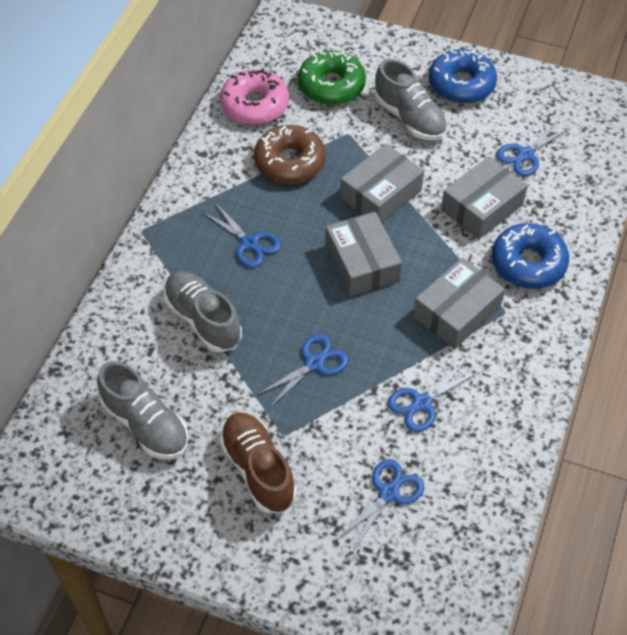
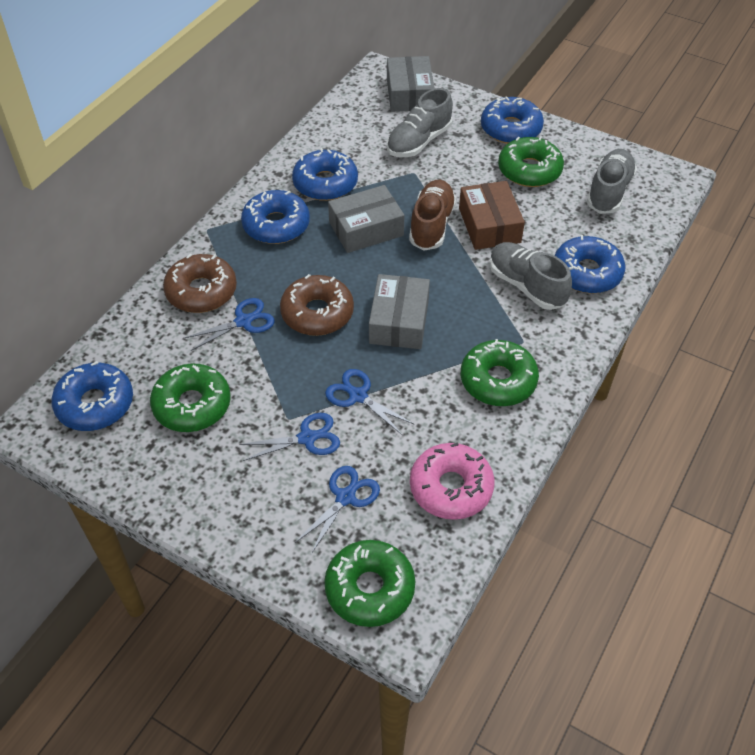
blue donut: [429,49,497,104] [492,223,569,289] = 2 -> [51,361,133,431] [241,190,310,244] [292,148,358,201] [481,96,544,144] [554,235,625,294] = 5
blue scissors: [202,202,281,268] [257,334,349,408] [337,459,424,552] [387,360,479,432] [496,120,570,176] = 5 -> [183,298,275,351] [239,413,340,461] [295,466,380,554] [325,369,415,436] = 4
brown box: none = 0 -> [459,181,525,250] = 1
brown donut: [254,125,326,184] = 1 -> [163,253,237,313] [280,274,354,336] = 2
green donut: [298,50,366,105] = 1 -> [150,363,231,432] [324,540,415,627] [461,339,539,406] [498,136,564,187] = 4
grey box: [325,212,402,297] [340,144,424,223] [413,258,505,349] [441,156,528,239] = 4 -> [328,185,404,253] [369,274,430,349] [387,56,435,112] = 3

